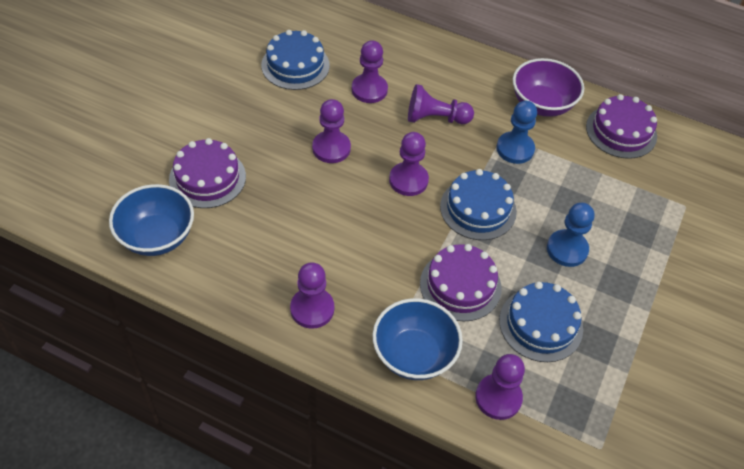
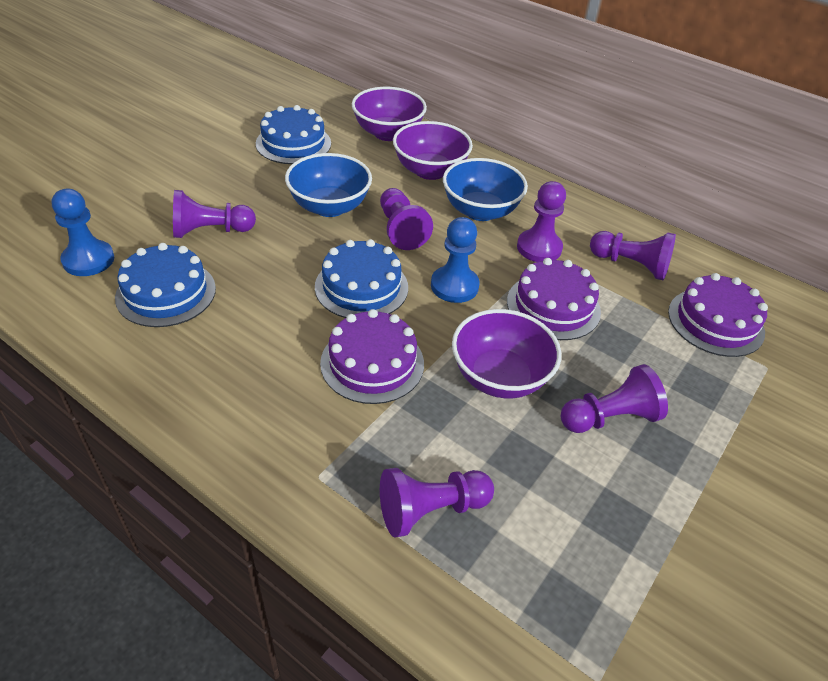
purple bowl: [513,58,584,117] = 1 -> [352,87,427,141] [393,121,473,180] [452,309,561,398] = 3

